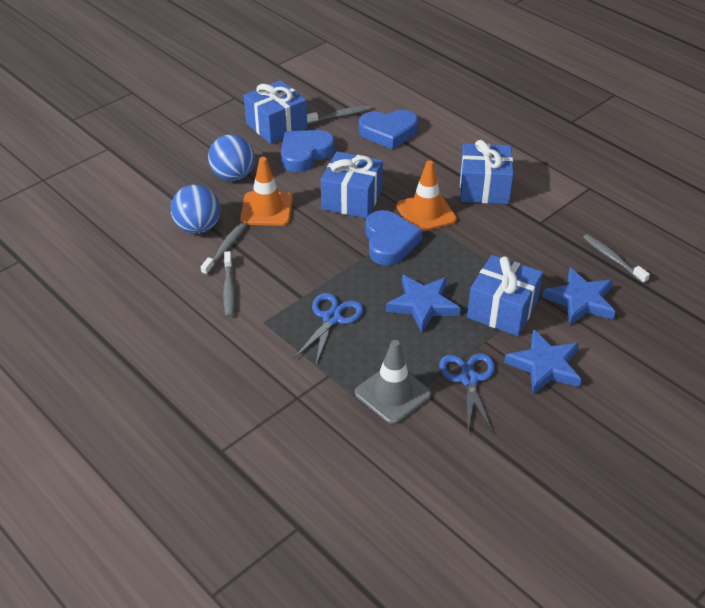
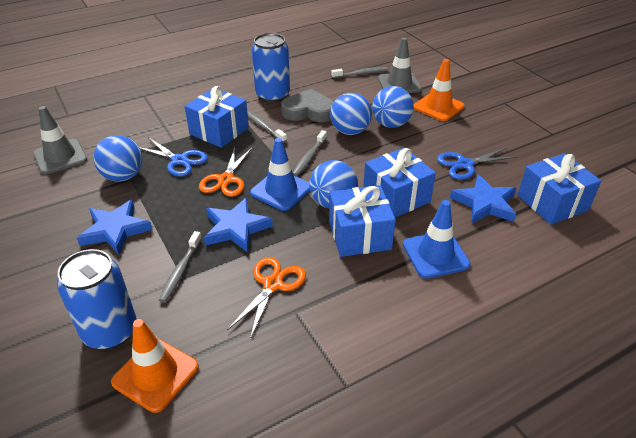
blue ball: [171,185,220,234] [208,134,255,181] = 2 -> [94,135,143,182] [309,160,358,208] [330,93,372,135] [372,86,414,128] = 4
blue can: none = 0 -> [57,249,136,350] [252,33,290,103] = 2
blue heart: [281,130,335,172] [359,110,418,150] [365,210,422,265] = 3 -> none = 0
blue traffic cone: none = 0 -> [250,138,310,211] [403,200,471,278] = 2
grey heart: none = 0 -> [281,89,334,122] = 1
grey traffic cone: [355,340,431,425] = 1 -> [33,106,87,174] [378,37,422,93] = 2
orange scissors: none = 0 -> [199,147,252,197] [228,257,306,339] = 2

